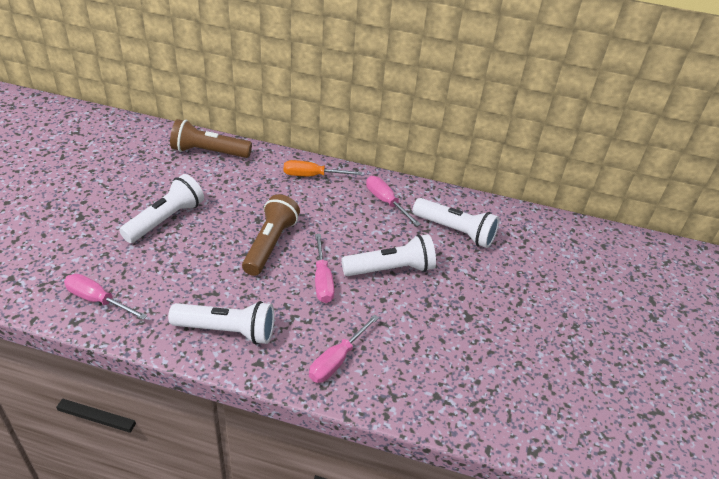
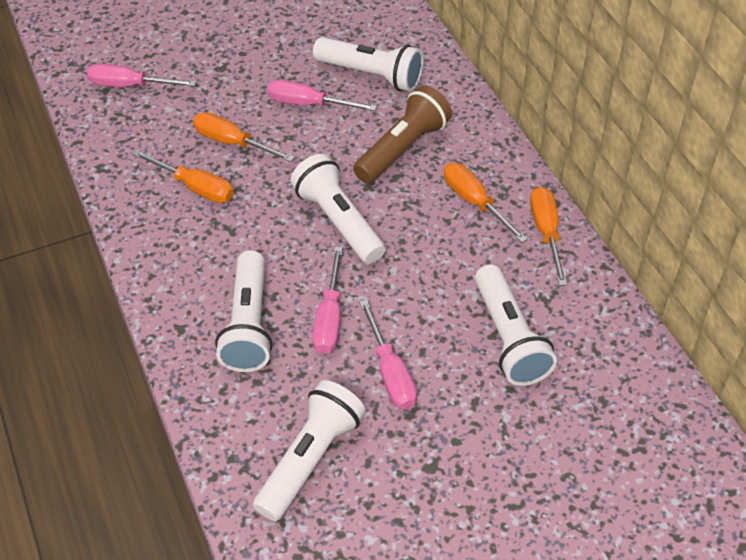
brown flashlight: [170,119,252,158] [242,194,300,276] = 2 -> [353,86,452,184] = 1
orange screwdriver: [284,160,362,176] = 1 -> [132,150,234,203] [193,112,295,162] [444,163,528,243] [530,186,567,286] = 4
white flashlight: [119,174,204,243] [168,301,274,344] [342,234,436,276] [413,198,499,248] = 4 -> [215,250,273,372] [253,380,365,521] [290,154,385,264] [313,37,424,92] [475,264,557,386] = 5

